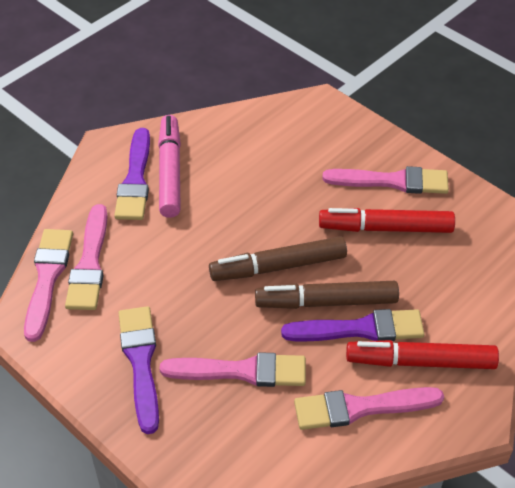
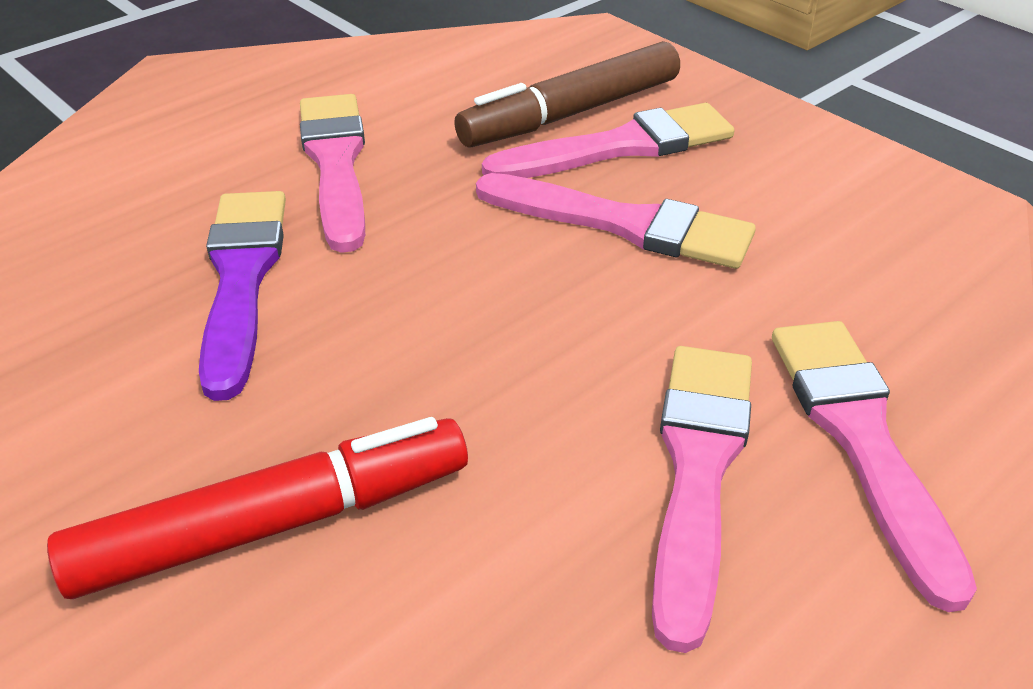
brown marker: [209,236,347,281] [255,281,399,309] = 2 -> [454,41,680,148] = 1
pink marker: [158,115,181,218] = 1 -> none = 0
purple brush: [114,128,150,220] [118,306,159,434] [281,309,425,341] = 3 -> [199,191,286,401] = 1
red marker: [319,208,455,233] [346,340,499,369] = 2 -> [47,417,468,599] = 1

